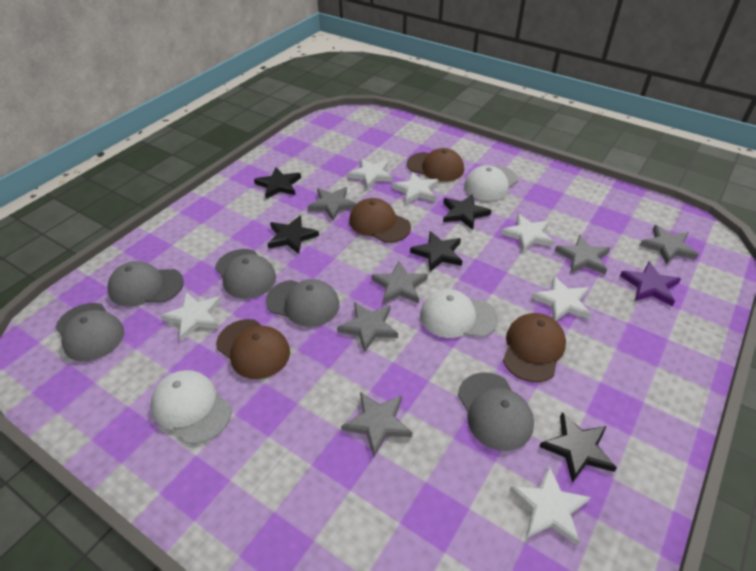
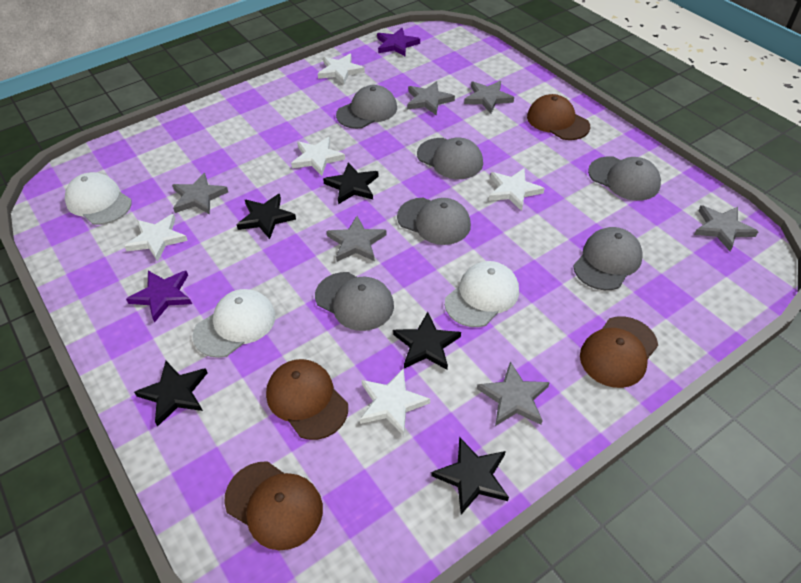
grey cap: [55,303,124,362] [107,261,184,307] [215,249,276,299] [266,279,340,327] [458,372,534,451] = 5 -> [315,272,394,331] [336,85,397,129] [397,198,471,245] [417,138,483,179] [573,227,643,290] [588,156,661,201] = 6
purple star: [620,261,681,306] = 1 -> [126,271,192,323] [377,28,420,57] = 2
white star: [161,292,221,341] [347,159,393,190] [392,172,439,204] [501,214,554,252] [510,466,591,546] [532,276,591,321] = 6 -> [124,214,188,262] [291,137,345,176] [318,54,365,85] [360,368,430,436] [488,168,545,211] = 5

